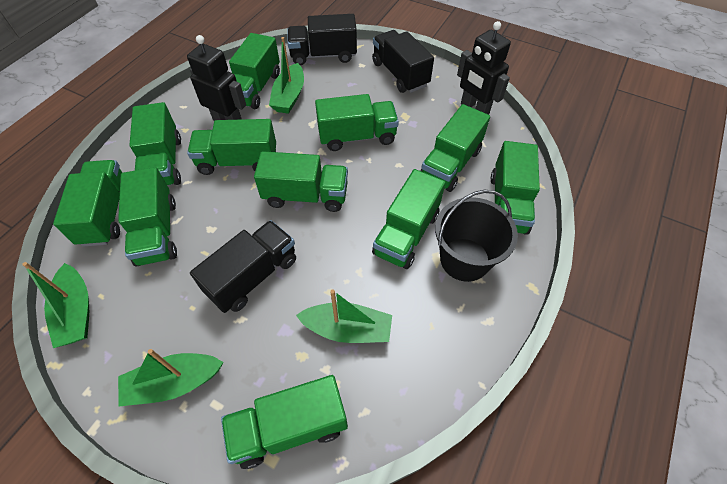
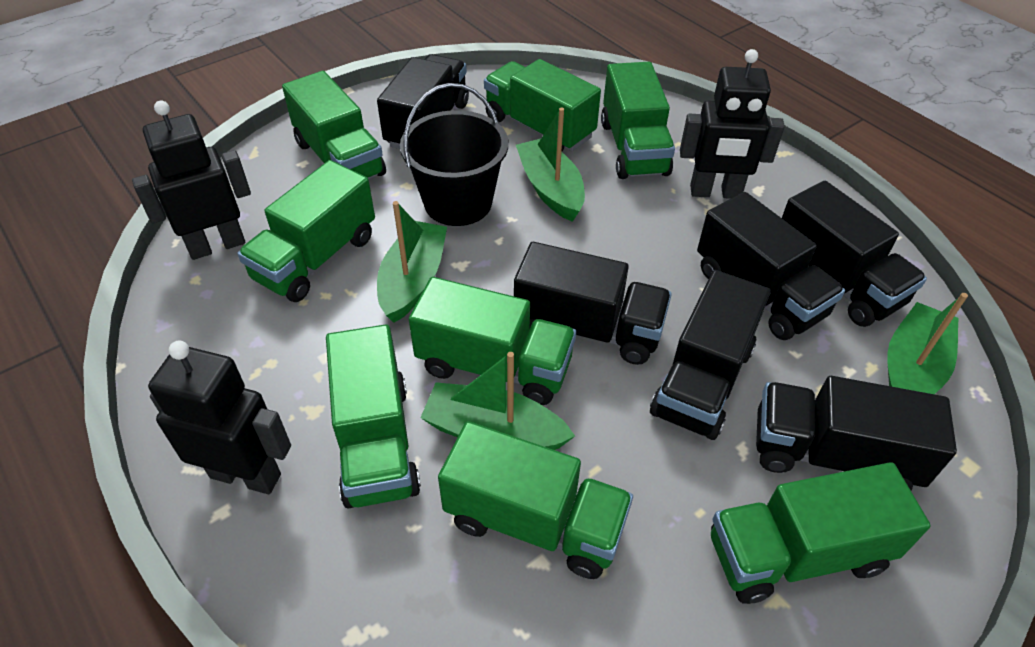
black robot: [187,35,246,121] [457,21,511,115] = 2 -> [132,100,251,260] [148,341,291,494] [680,49,785,199] = 3
black truck: [190,220,296,313] [288,14,357,65] [372,30,434,93] = 3 -> [377,54,469,149] [514,242,672,365] [650,270,770,440] [697,192,845,340] [756,376,957,490] [782,181,927,327] = 6
green truck: [53,160,122,247] [118,167,177,267] [129,102,181,186] [187,119,276,175] [221,375,348,469] [229,33,280,109] [254,151,348,212] [315,94,399,151] [372,169,446,269] [420,104,490,192] [491,141,540,235] = 11 -> [238,160,375,302] [282,71,386,179] [326,324,421,509] [409,277,576,405] [438,421,633,579] [484,59,601,151] [601,62,675,179] [711,462,931,604] = 8

